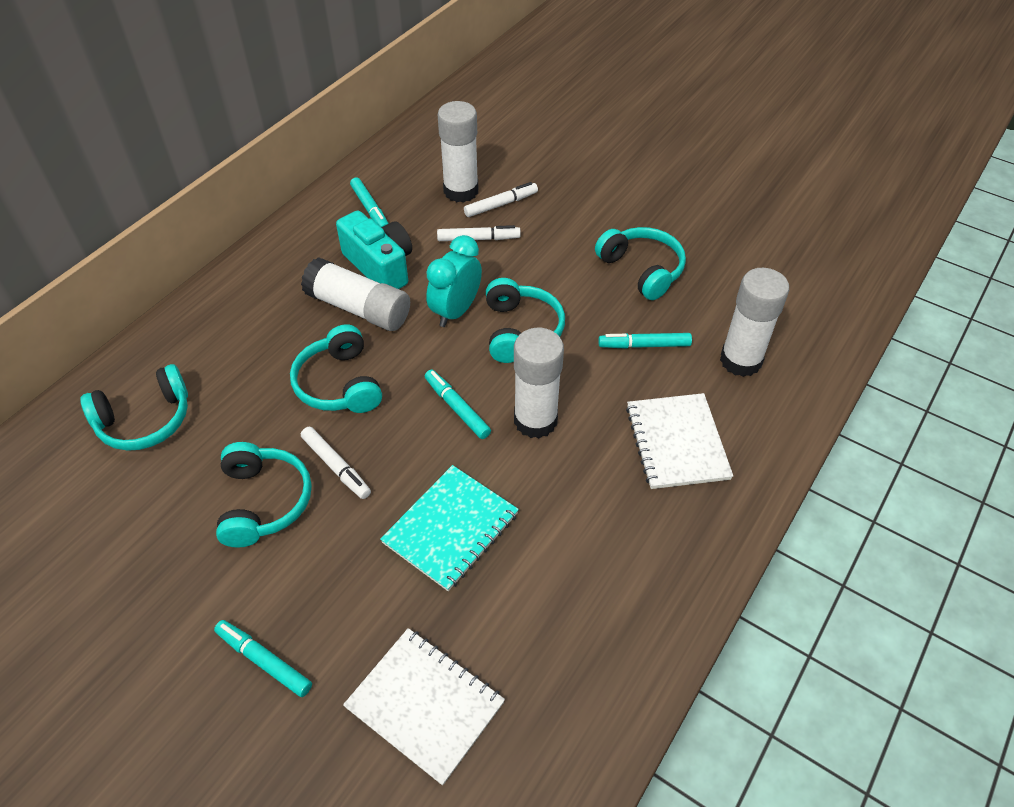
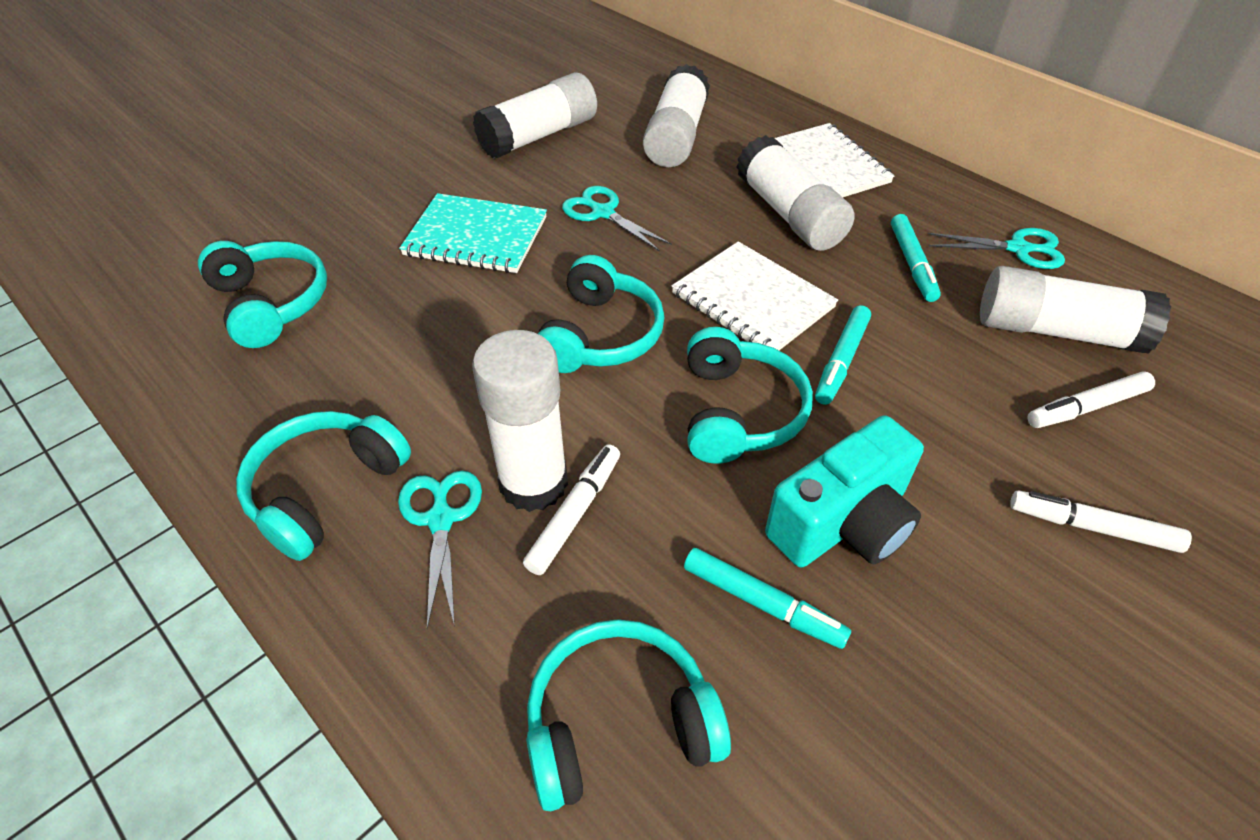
turquoise clock: [426,235,482,327] = 1 -> none = 0
turquoise marker: [214,620,312,697] [350,177,389,227] [425,370,491,439] [598,333,692,349] = 4 -> [684,548,851,649] [815,305,871,405] [891,214,941,302] = 3
turquoise scissors: none = 0 -> [398,471,482,629] [562,186,672,252] [928,228,1065,269] = 3
white glue stick: [301,257,410,331] [438,101,478,203] [514,328,564,438] [720,268,789,377] = 4 -> [472,330,568,512] [473,72,597,158] [643,64,710,167] [736,135,855,251] [980,266,1171,354] = 5

